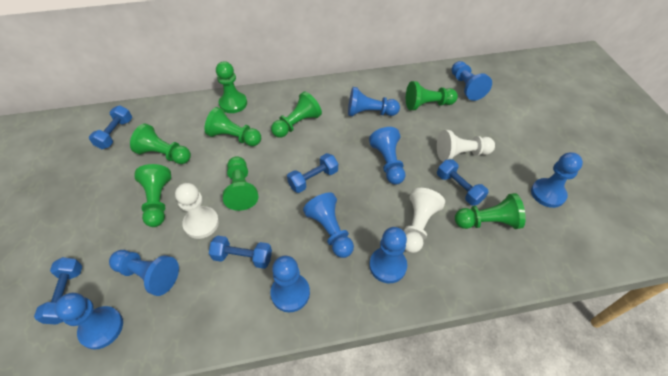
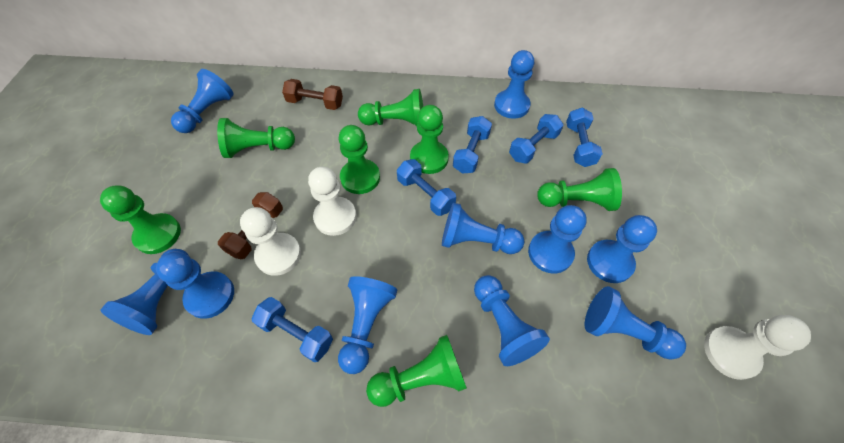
blue pawn: [55,293,123,350] [109,250,179,296] [271,255,310,312] [303,193,354,258] [348,87,400,116] [369,127,405,184] [369,227,407,283] [451,61,492,101] [531,152,583,208] = 9 -> [100,249,190,335] [156,251,234,319] [171,69,234,133] [338,276,397,374] [442,202,524,254] [474,275,550,366] [494,50,534,119] [528,205,587,273] [585,286,686,360] [587,215,657,283] = 10
brown dumbbell: none = 0 -> [218,192,283,259] [282,79,343,110] = 2
green pawn: [130,124,191,164] [135,164,171,227] [204,107,261,146] [216,61,247,113] [223,156,258,211] [271,91,322,138] [406,81,458,110] [455,193,526,229] = 8 -> [100,185,181,254] [217,118,295,158] [339,125,380,194] [358,89,423,127] [366,335,467,407] [410,105,449,174] [537,168,622,211] = 7

